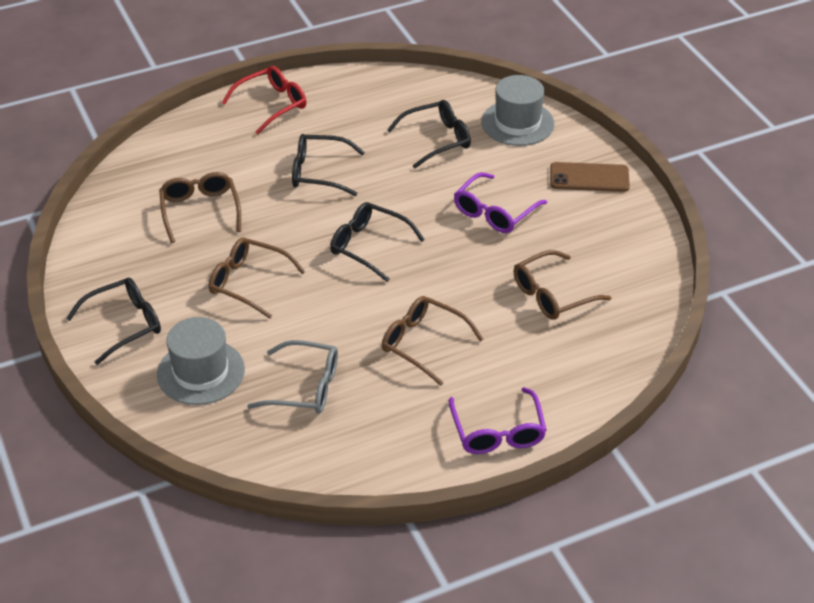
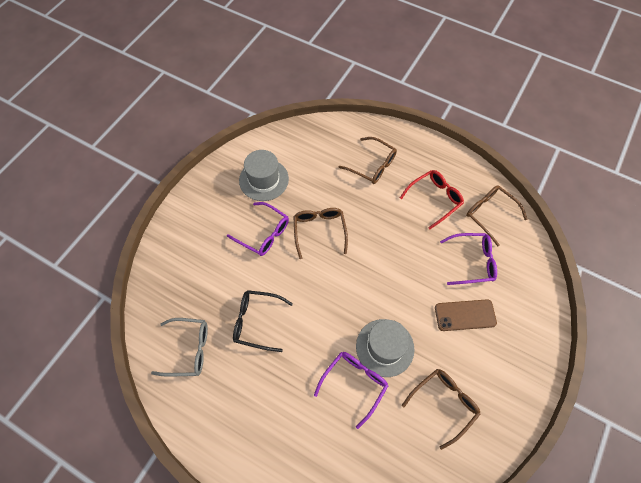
black glasses: [66,278,161,365] [292,134,365,196] [330,202,425,282] [387,100,471,168] = 4 -> [233,290,293,352] = 1
purple glasses: [449,387,547,454] [454,172,547,233] = 2 -> [227,202,289,256] [314,352,388,429] [440,233,497,285] = 3

